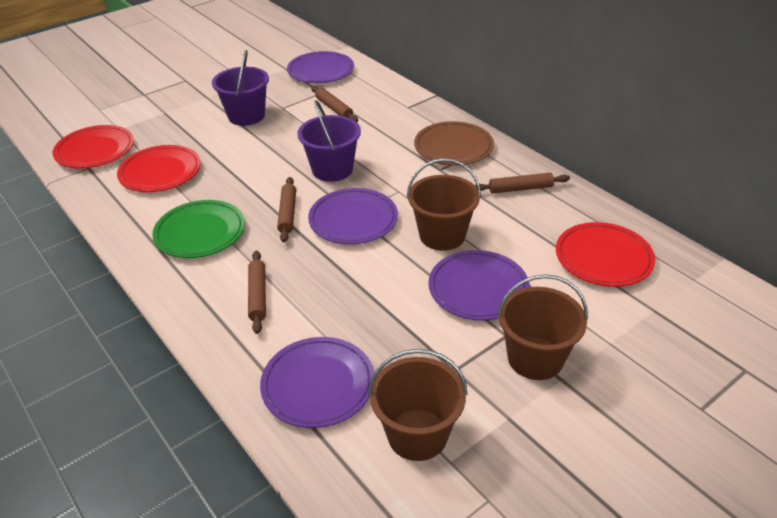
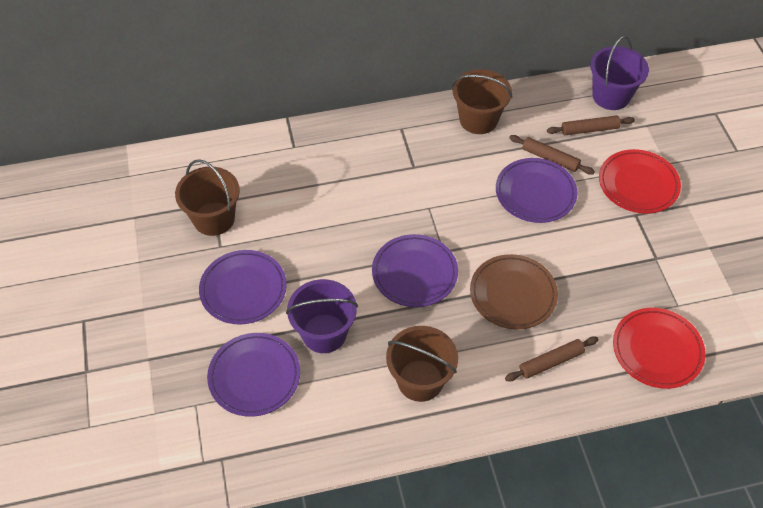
brown rolling pin: [248,251,266,334] [277,177,296,242] [311,86,358,122] [475,173,570,194] = 4 -> [505,336,599,381] [509,135,595,175] [547,115,635,135] = 3
green plate: [152,200,245,258] = 1 -> none = 0
red plate: [53,125,134,169] [117,145,201,192] [556,222,655,287] = 3 -> [599,149,681,214] [613,308,705,389] = 2

